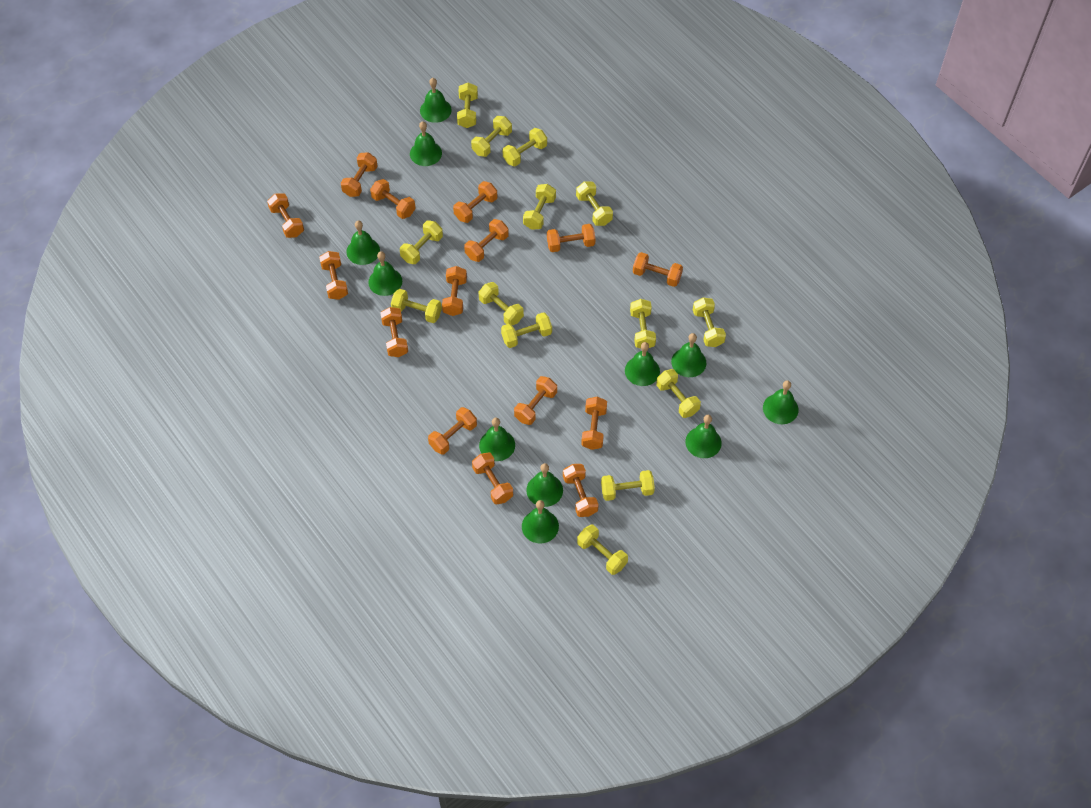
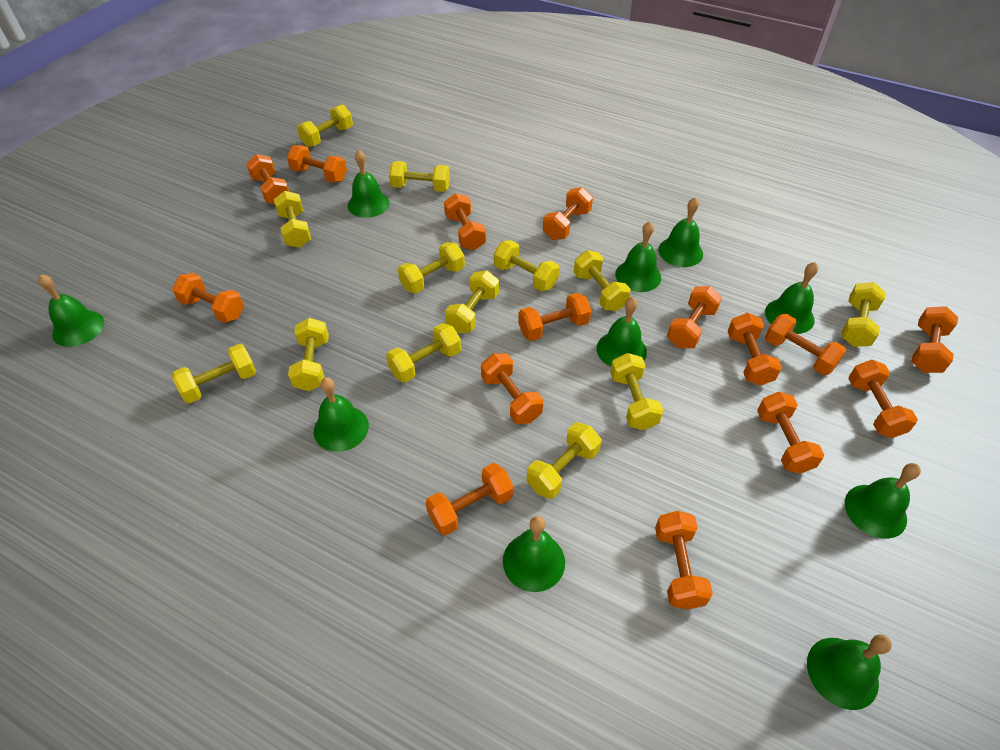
green bell: [347,220,380,265] [368,251,402,296] [410,121,442,166] [420,78,452,123] [479,418,515,461] [522,500,559,543] [526,463,563,507] [625,342,660,386] [671,333,706,377] [685,415,722,458] [763,380,798,424] = 11 -> [38,274,104,347] [314,377,369,452] [348,150,389,218] [503,516,565,592] [597,297,647,367] [615,221,661,292] [658,197,703,267] [765,262,818,334] [807,634,892,710] [845,463,921,539] = 10
yellow dumbbell: [391,289,442,323] [400,220,443,264] [457,83,478,128] [471,116,512,157] [479,282,524,325] [501,312,552,348] [503,128,547,166] [523,184,556,230] [576,182,613,226] [577,525,628,575] [601,470,655,501] [630,299,656,348] [656,369,701,418] [693,297,726,347] = 14 -> [172,344,256,404] [274,191,311,248] [288,318,329,391] [297,105,353,147] [386,323,461,383] [389,161,450,192] [398,242,465,293] [445,271,499,333] [494,240,559,291] [527,422,601,499] [574,250,631,311] [610,353,663,430] [841,282,886,347] = 13

